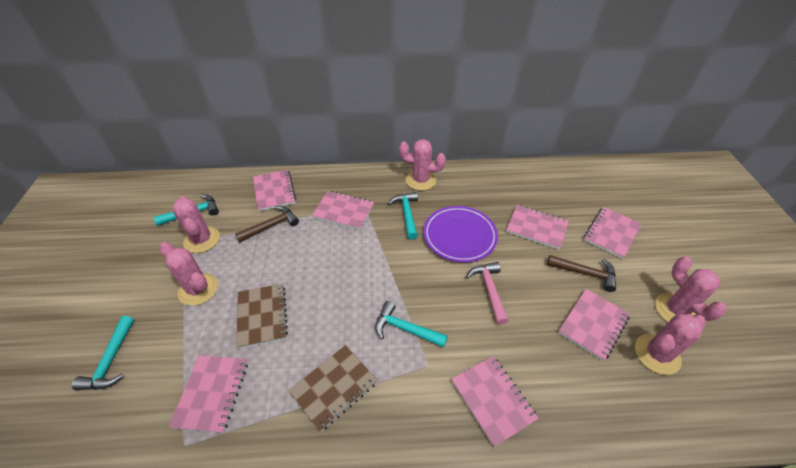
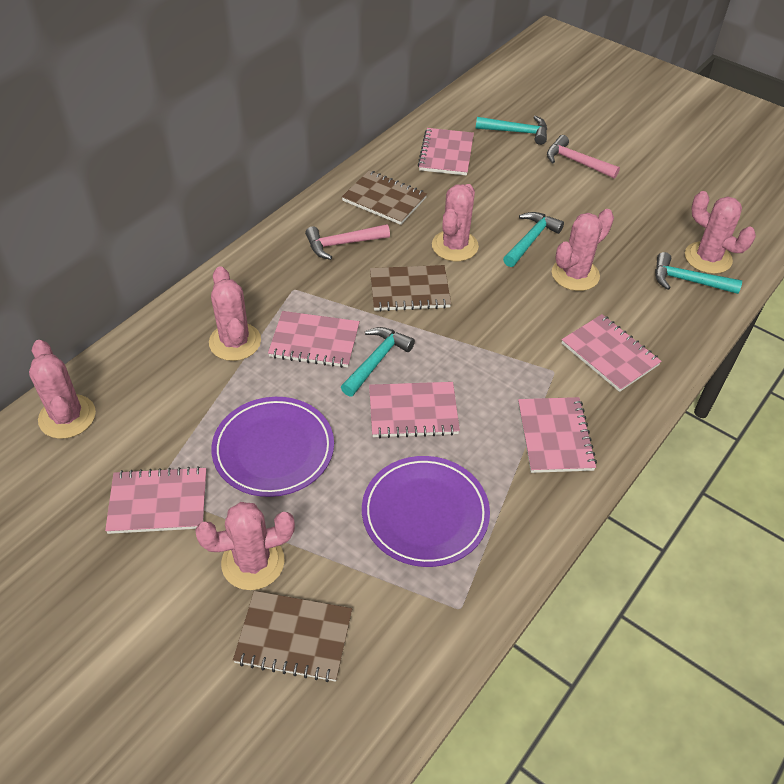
brown hammer: [235,206,299,243] [547,255,616,292] = 2 -> none = 0
brown notebook: [236,284,288,349] [289,345,377,432] = 2 -> [233,591,352,682] [342,171,427,225] [370,265,451,312] = 3
pink cactus: [160,242,218,306] [172,196,220,253] [399,139,446,191] [635,314,706,375] [655,256,726,322] = 5 -> [29,340,96,439] [195,502,295,590] [209,266,261,361] [432,184,479,261] [552,209,614,291] [685,191,756,274] = 6
pink hammer: [466,262,508,325] = 1 -> [305,224,390,260] [547,135,620,179] = 2
pink notebook: [169,355,248,433] [253,170,296,211] [312,191,374,230] [452,356,539,447] [506,205,569,250] [558,289,630,361] [584,207,642,259] = 7 -> [105,466,207,534] [268,311,360,368] [369,382,460,438] [418,128,474,176] [518,397,597,473] [562,314,662,392] = 6
purple plate: [423,206,498,263] = 1 -> [211,397,334,497] [362,456,490,567] = 2

